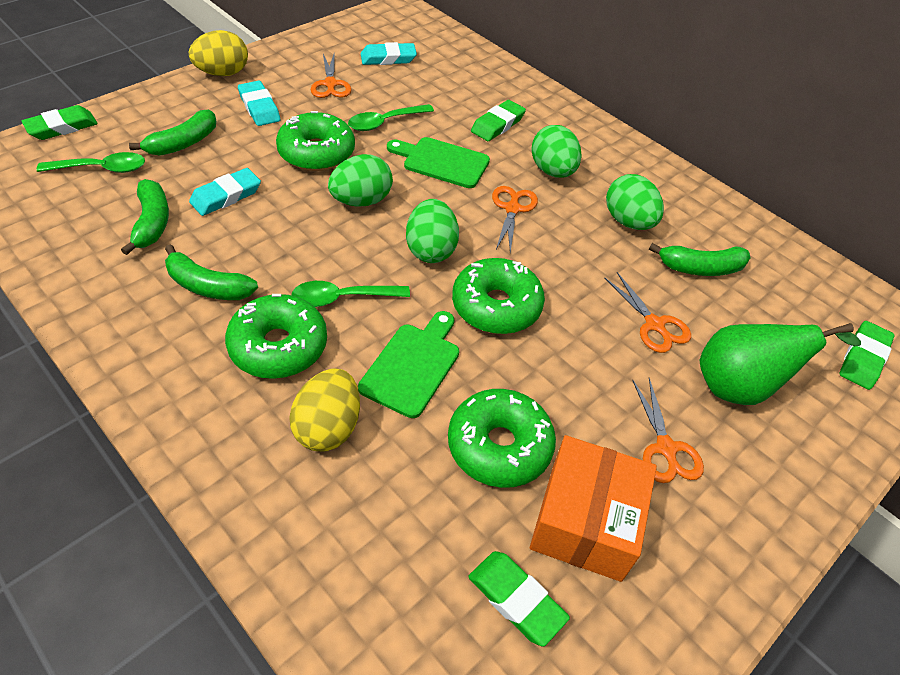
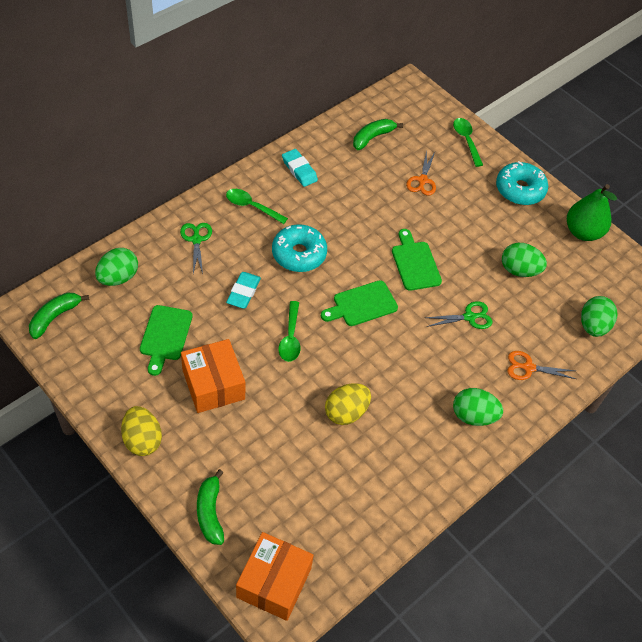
green banana: [121,179,169,255] [129,110,216,156] [165,244,258,300] [649,243,751,276] = 4 -> [29,293,89,339] [197,469,224,545] [353,119,403,150] = 3
green cutting board: [358,311,459,418] [387,137,490,188] = 2 -> [140,305,193,376] [321,280,398,326] [392,229,442,291] = 3
green donut: [225,294,327,379] [276,111,355,171] [448,389,556,488] [452,258,545,334] = 4 -> none = 0
green eraser: [21,105,98,140] [468,551,570,647] [471,100,526,141] [839,321,894,390] = 4 -> none = 0
green scissors: none = 0 -> [180,223,212,274] [425,301,493,329] = 2
orange box: [530,435,657,582] = 1 -> [181,339,245,413] [236,532,314,621] = 2
orange scissors: [311,52,351,98] [492,186,538,253] [604,272,691,353] [632,378,704,483] = 4 -> [406,150,436,196] [507,351,576,380] = 2
turquoise donut: none = 0 -> [272,224,327,272] [496,161,548,205] = 2
turquoise eraser: [189,168,261,216] [238,81,280,126] [361,42,417,65] = 3 -> [226,272,261,309] [282,149,318,187] = 2

